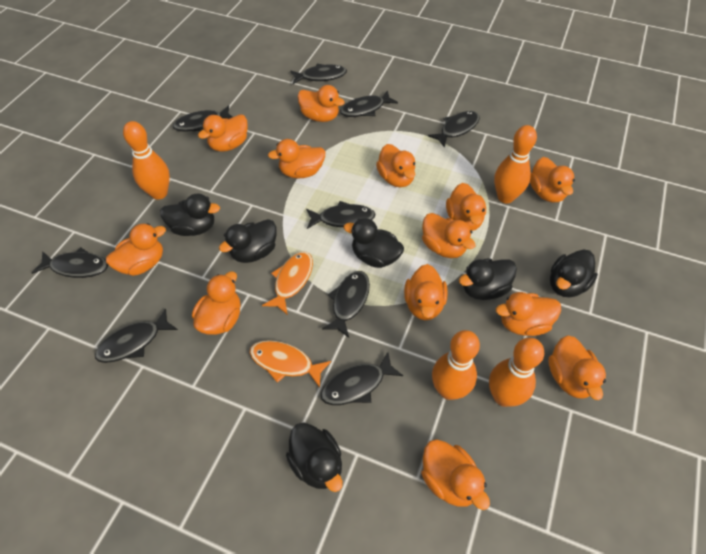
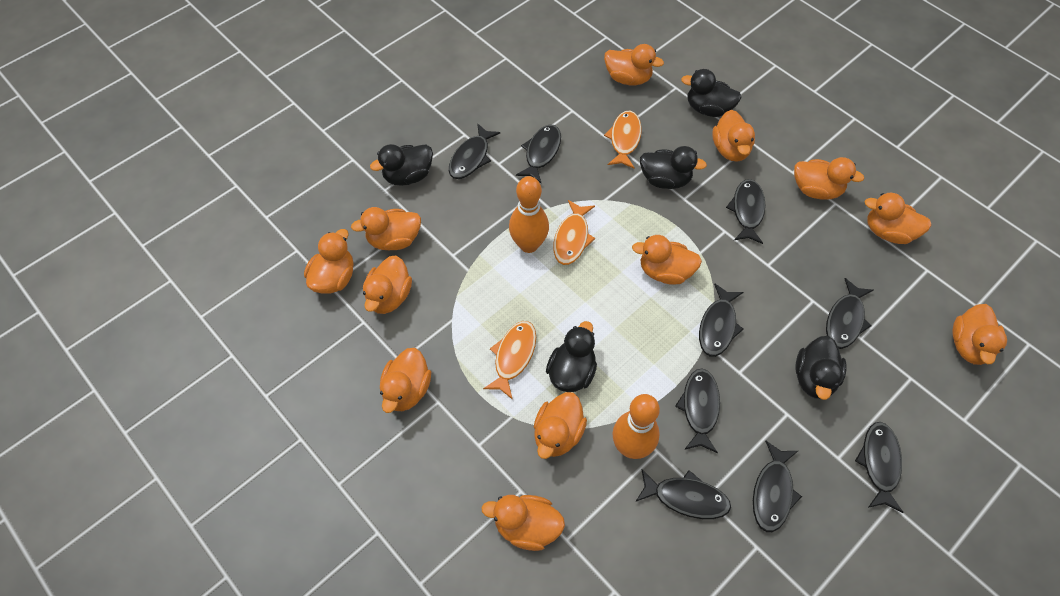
black duck: [160,193,220,236] [219,219,276,263] [286,423,343,492] [344,218,404,268] [459,258,517,300] [550,249,598,297] = 6 -> [370,144,433,186] [546,321,597,392] [640,146,707,189] [681,69,742,117] [795,336,847,400] = 5
orange bowling pin: [123,121,170,200] [432,330,480,400] [489,337,544,407] [494,125,537,203] = 4 -> [509,176,549,253] [612,394,660,459] = 2
orange duck: [106,223,166,276] [192,271,241,335] [198,114,248,152] [268,139,325,179] [298,85,345,122] [376,144,415,187] [404,264,448,320] [421,439,490,510] [422,213,476,258] [446,183,486,231] [496,292,561,336] [530,157,575,202] [548,336,606,400] = 13 -> [304,229,353,294] [351,207,421,250] [363,255,412,314] [380,348,431,413] [481,495,565,551] [534,392,587,459] [604,44,664,85] [632,235,702,285] [712,110,755,162] [794,157,864,200] [864,193,931,244] [953,304,1007,365] = 12
orange fish: [249,340,331,388] [262,251,313,315] = 2 -> [483,321,536,400] [553,200,595,265] [604,111,642,169] = 3

